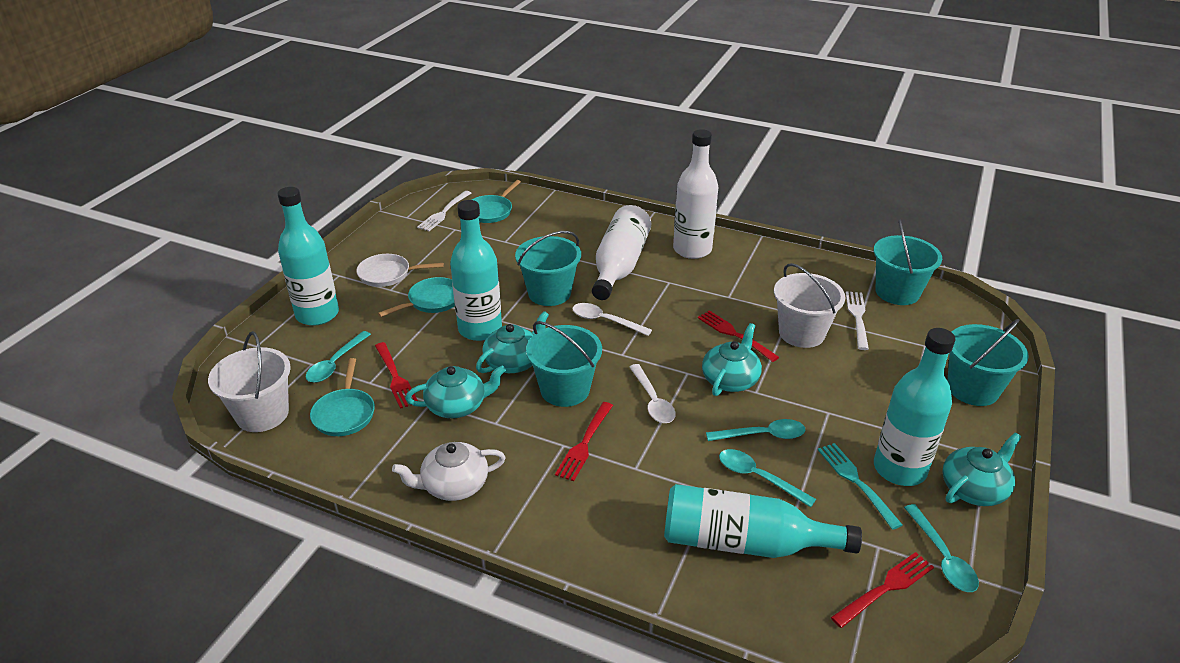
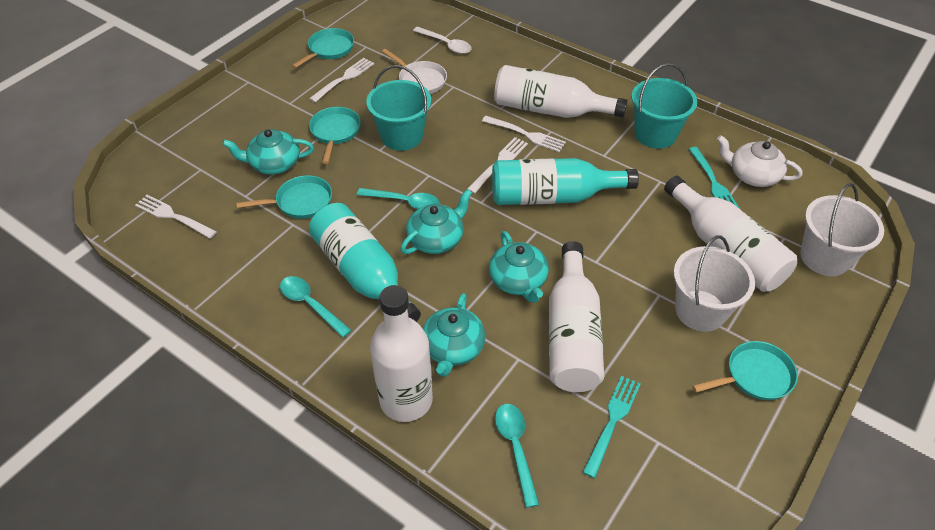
red fork: [375,342,418,409] [555,402,613,481] [698,310,779,362] [831,552,934,628] = 4 -> none = 0
turquoise bottle: [277,187,339,326] [450,200,502,341] [664,484,862,558] [874,328,955,486] = 4 -> [309,203,421,322] [492,158,639,205] = 2
turquoise bucket: [515,231,581,306] [526,321,602,407] [874,220,942,305] [947,319,1029,406] = 4 -> [366,65,431,151] [631,63,697,149] = 2
turquoise fork: [818,443,903,530] = 1 -> [583,376,640,478] [689,147,740,209] = 2
turquoise pan: [310,358,375,436] [378,277,455,317] [472,180,521,223] = 3 -> [236,175,332,219] [292,28,354,68] [309,107,361,164] [692,341,798,400] = 4
turquoise spoon: [306,331,371,383] [706,419,805,441] [719,449,816,507] [904,504,979,592] = 4 -> [280,276,351,338] [357,188,440,209] [495,404,539,508] = 3
white bottle: [592,205,651,300] [673,129,718,259] = 2 -> [370,285,433,422] [494,65,627,118] [549,241,604,392] [664,176,797,292] = 4
white fork: [417,191,471,231] [846,291,869,350] = 2 -> [135,195,217,239] [309,58,374,102] [467,137,528,194] [482,116,566,152] = 4
white spoon: [572,303,652,336] [629,364,676,423] = 2 -> [413,27,472,54] = 1

